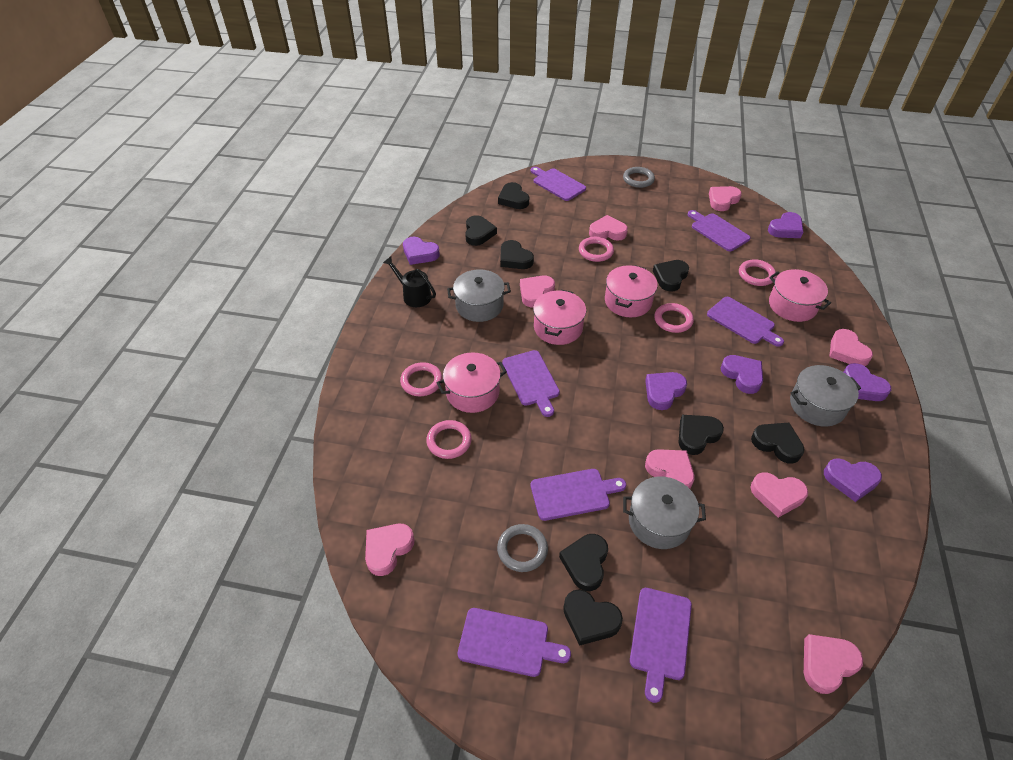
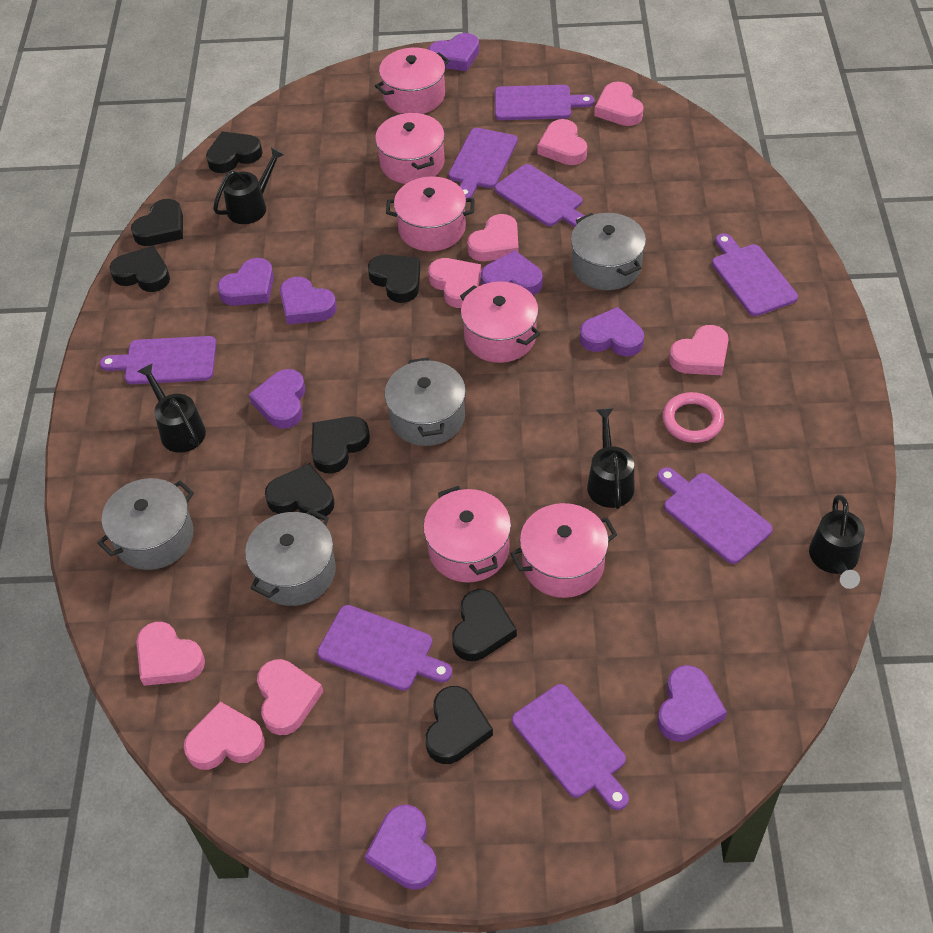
black watering can: [383,257,436,307] = 1 -> [137,363,206,453] [213,147,284,224] [587,408,634,509] [809,495,865,589] = 4
grey pot: [447,269,511,322] [623,477,706,549] [790,365,861,427] = 3 -> [98,478,194,570] [245,509,336,606] [385,357,466,446] [571,213,646,290] = 4
grey ring: [497,524,548,572] [623,167,655,188] = 2 -> none = 0
pink pot: [437,352,507,413] [533,290,586,345] [605,265,658,317] [769,269,831,322] = 4 -> [375,48,449,114] [375,113,445,184] [386,176,474,251] [423,486,511,583] [460,281,540,363] [510,503,617,598] = 6
pink ring: [400,362,442,396] [426,420,472,459] [579,237,614,262] [654,303,694,333] [739,259,776,286] = 5 -> [663,392,724,443] = 1
purple cutting board: [458,608,571,677] [502,350,560,417] [530,167,586,201] [531,469,626,521] [630,588,692,703] [688,210,751,251] [707,297,784,347] = 7 -> [100,336,216,384] [317,605,452,691] [448,128,518,198] [495,85,594,120] [495,164,585,227] [512,684,629,810] [657,467,773,564] [712,233,798,316] = 8
purple heart: [403,237,440,265] [645,372,687,410] [721,355,763,394] [768,212,803,238] [824,458,882,502] [844,363,891,401] = 6 -> [217,258,274,306] [249,369,305,429] [280,277,337,325] [365,805,437,890] [428,33,479,71] [481,250,543,295] [580,307,644,356] [657,665,727,742] = 8

